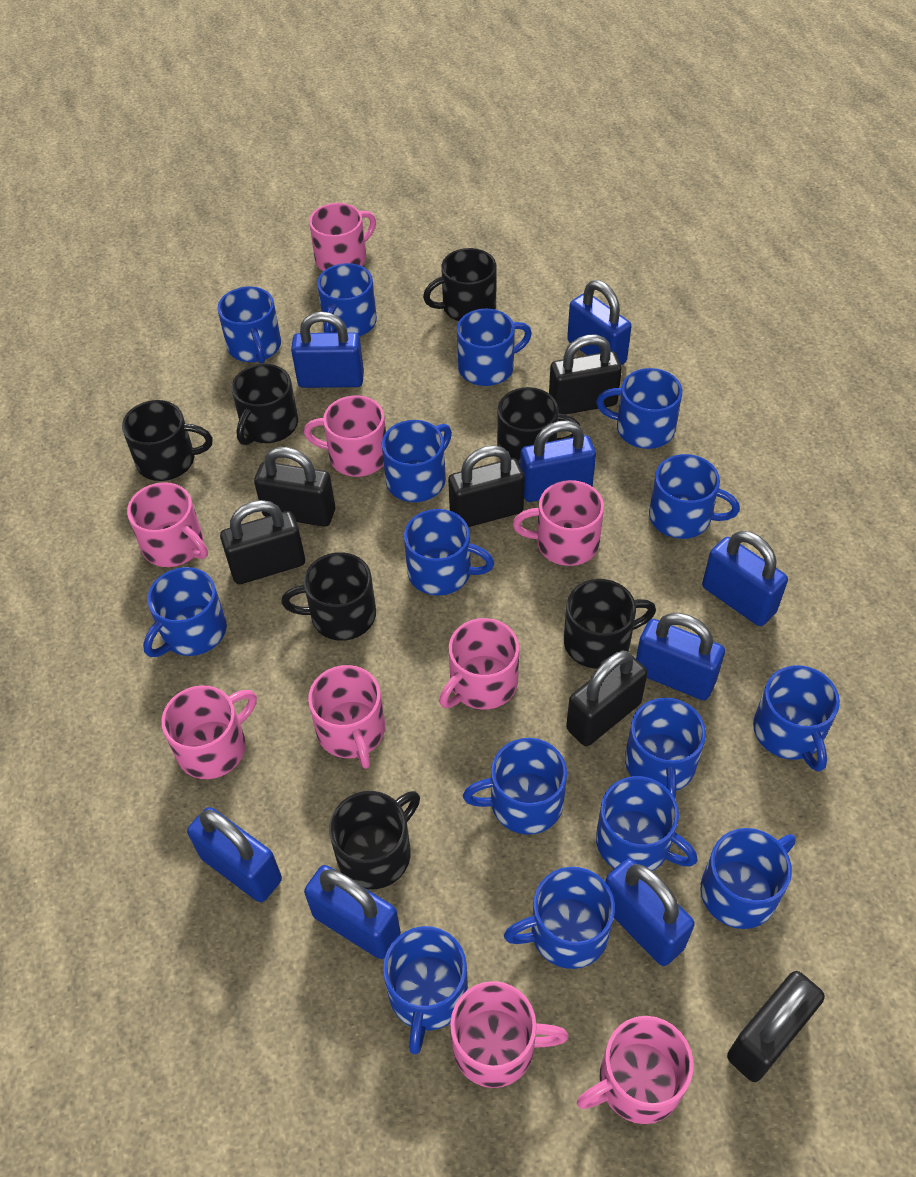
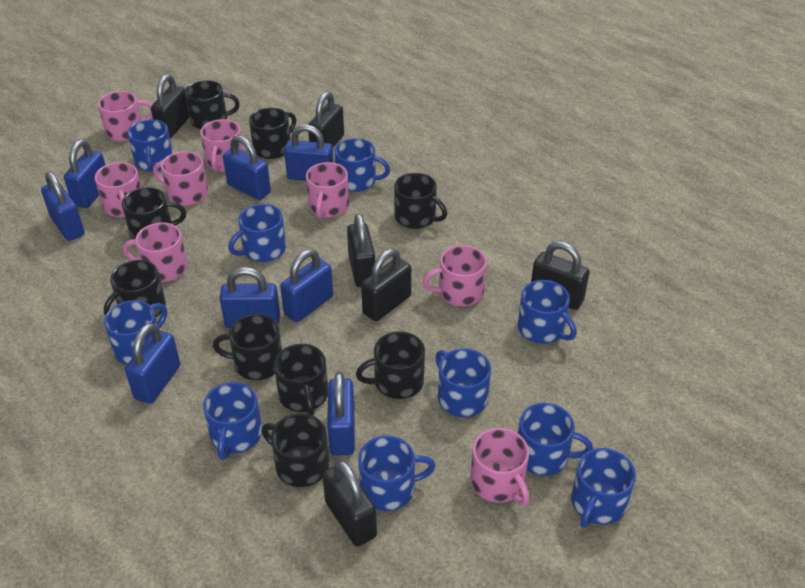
black mug: [122,400,213,481] [232,364,298,445] [281,552,376,641] [329,791,420,889] [423,248,496,321] [497,387,580,465] [564,579,656,669] = 7 -> [104,260,166,317] [122,187,186,239] [185,80,240,129] [213,314,282,380] [249,108,296,159] [261,413,329,487] [274,344,328,416] [356,331,425,399] [394,173,447,229] = 9
blue mug: [143,567,227,657] [217,286,281,364] [317,263,377,337] [382,420,452,502] [383,926,468,1054] [404,509,494,596] [457,309,532,386] [463,738,567,835] [504,867,615,969] [596,368,682,449] [596,776,698,871] [625,698,706,799] [649,454,740,539] [701,828,796,929] [753,665,840,772] = 15 -> [104,300,167,365] [127,119,173,172] [203,382,262,460] [228,204,286,262] [334,138,390,192] [358,436,436,511] [435,348,491,417] [518,280,577,344] [518,403,593,476] [571,448,636,528] = 10
pink mug: [127,482,208,567] [161,685,257,779] [304,396,386,477] [308,665,385,769] [309,203,376,271] [439,618,519,710] [450,981,569,1088] [513,480,604,566] [577,1016,694,1124] = 9 -> [95,162,142,217] [98,91,153,141] [123,222,188,282] [153,151,208,206] [200,119,243,172] [306,162,349,218] [423,245,487,306] [470,428,530,506] = 8

